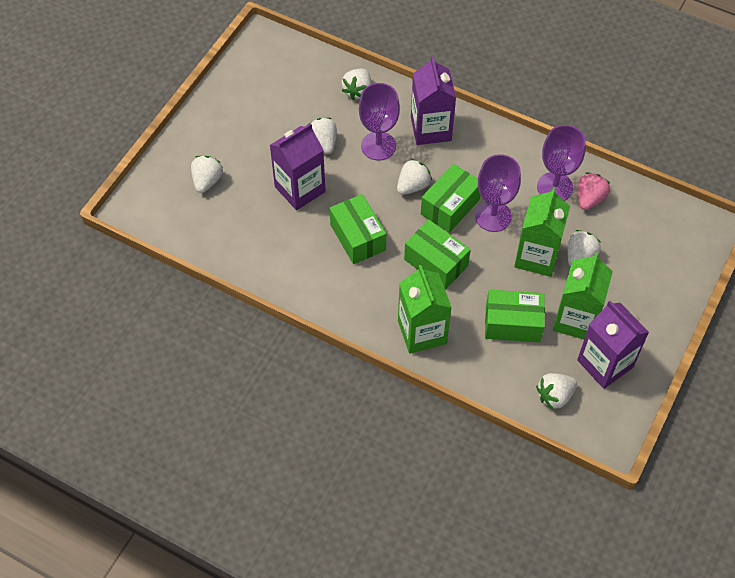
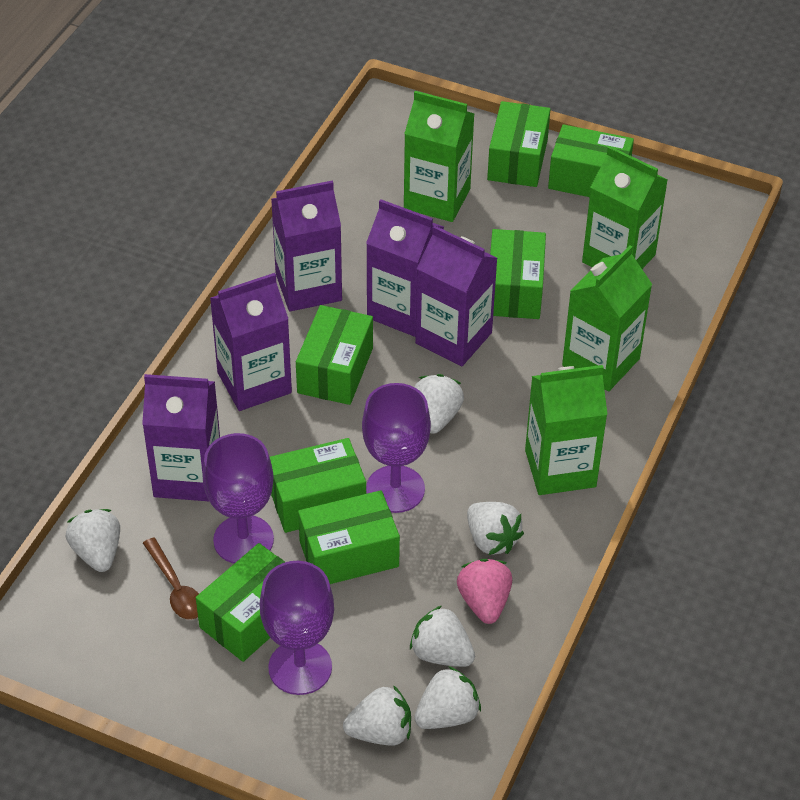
brown spoon: none = 0 -> [143,537,199,620] = 1
green box: [330,194,386,264] [404,220,471,289] [421,164,480,233] [485,290,545,342] = 4 -> [196,543,285,662] [270,438,366,533] [296,305,373,405] [298,490,400,584] [487,101,550,187] [490,229,546,319] [548,124,634,197] = 7
green carton: [398,265,452,354] [514,187,570,277] [553,253,613,339] = 3 -> [404,91,474,222] [525,365,608,495] [562,246,652,391] [582,146,668,269] = 4
purple carton: [270,123,326,210] [411,56,456,145] [577,301,649,389] = 3 -> [142,374,220,501] [210,273,292,411] [271,180,342,311] [366,199,444,337] [415,225,497,366] = 5

